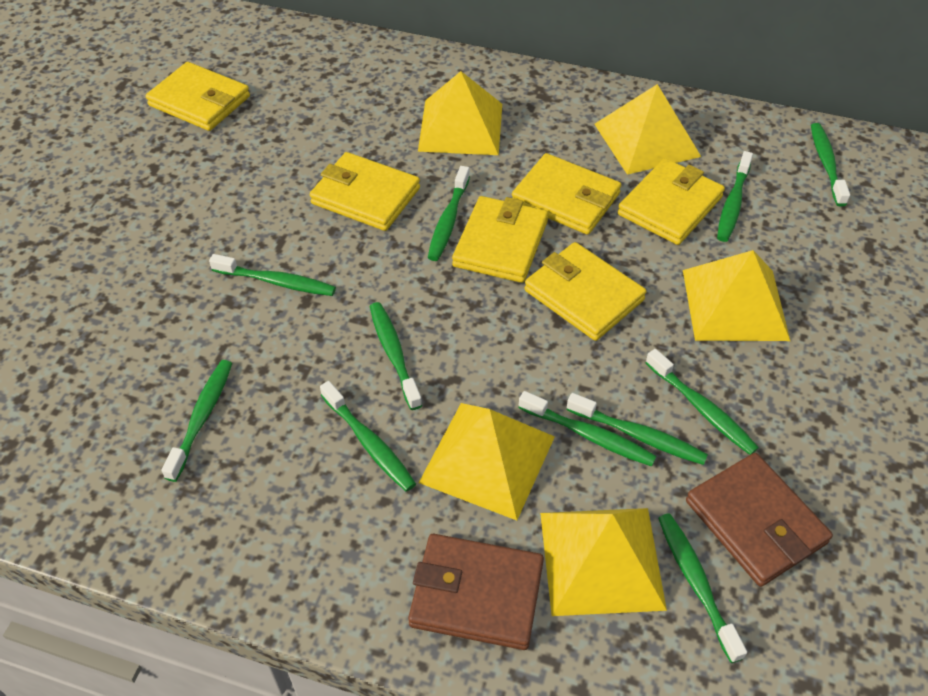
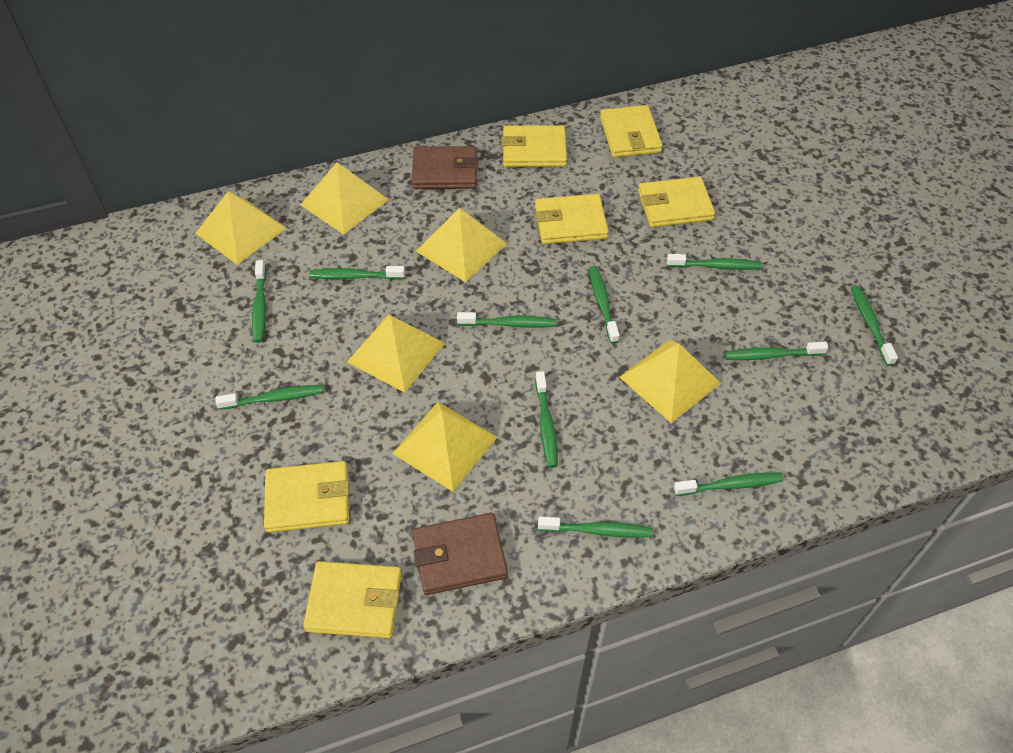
yellow pyramid: [418,71,502,155] [419,403,555,520] [540,508,667,616] [594,84,701,175] [683,250,790,341] = 5 -> [195,191,286,265] [300,162,389,235] [347,315,445,393] [392,402,498,492] [416,208,507,282] [619,340,721,423] = 6

